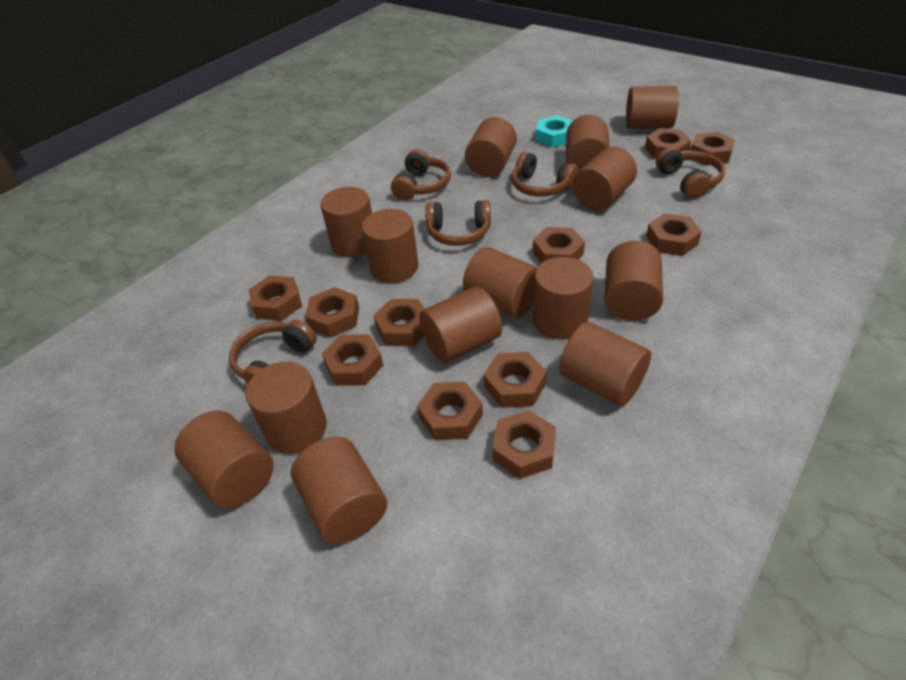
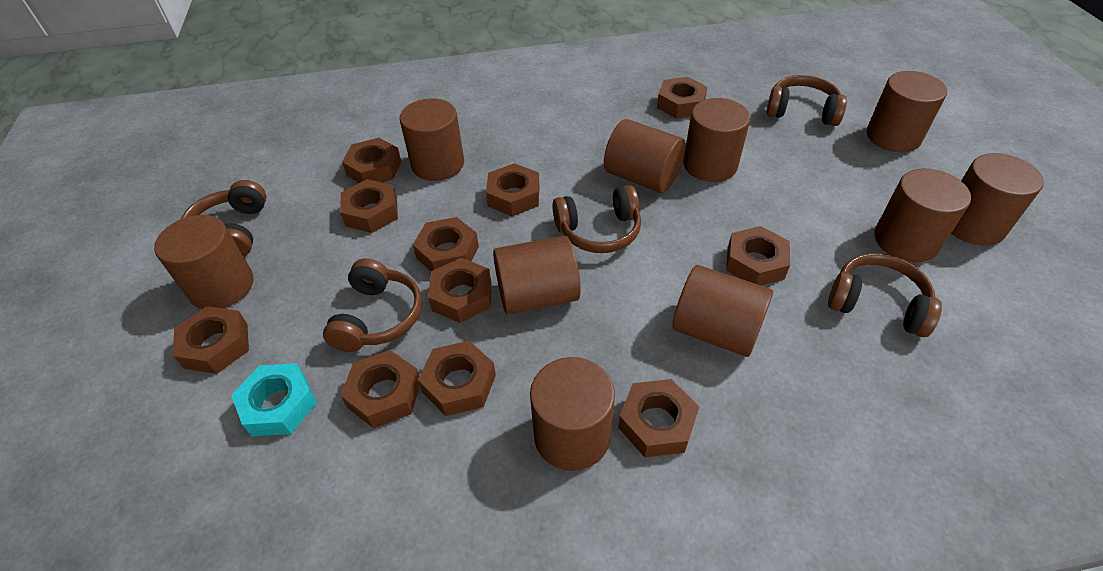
brown cylinder: [174,410,274,508] [246,362,327,454] [291,437,387,544] [321,187,372,257] [361,209,418,283] [419,287,502,363] [463,247,537,318] [465,117,517,177] [533,257,593,339] [559,322,651,406] [566,115,610,171] [572,146,637,210] [604,241,663,321] [626,86,679,129] = 14 -> [154,215,253,309] [400,98,464,181] [493,236,581,314] [530,357,615,471] [604,119,685,193] [672,265,773,357] [683,98,750,182] [867,71,947,152] [874,169,971,262] [951,153,1044,246] = 10

